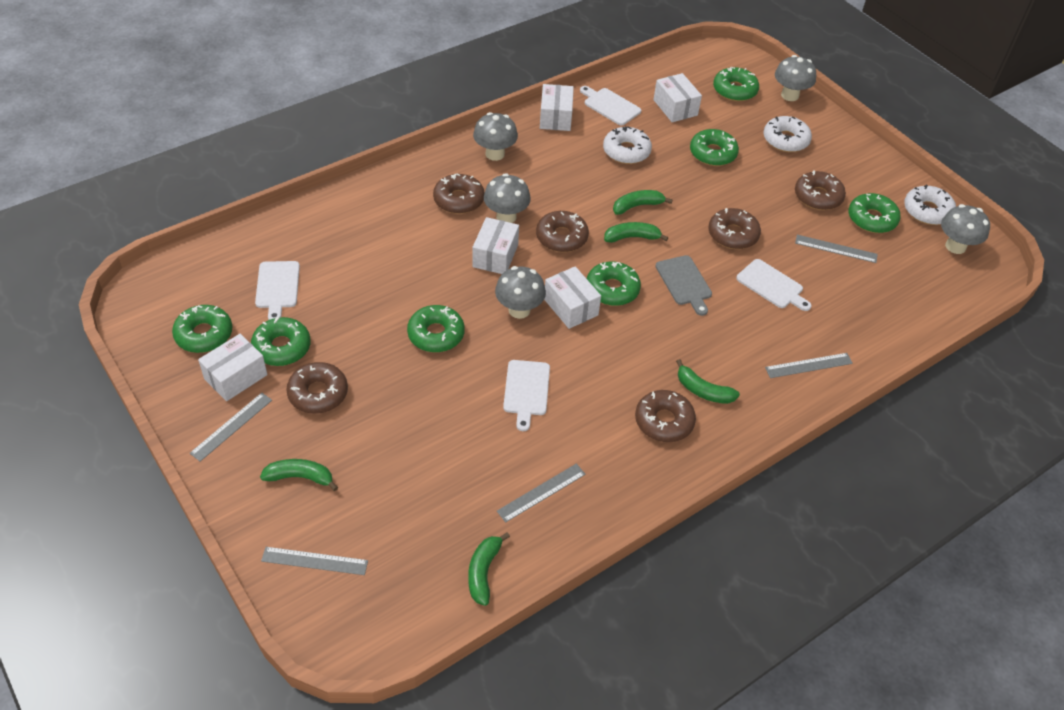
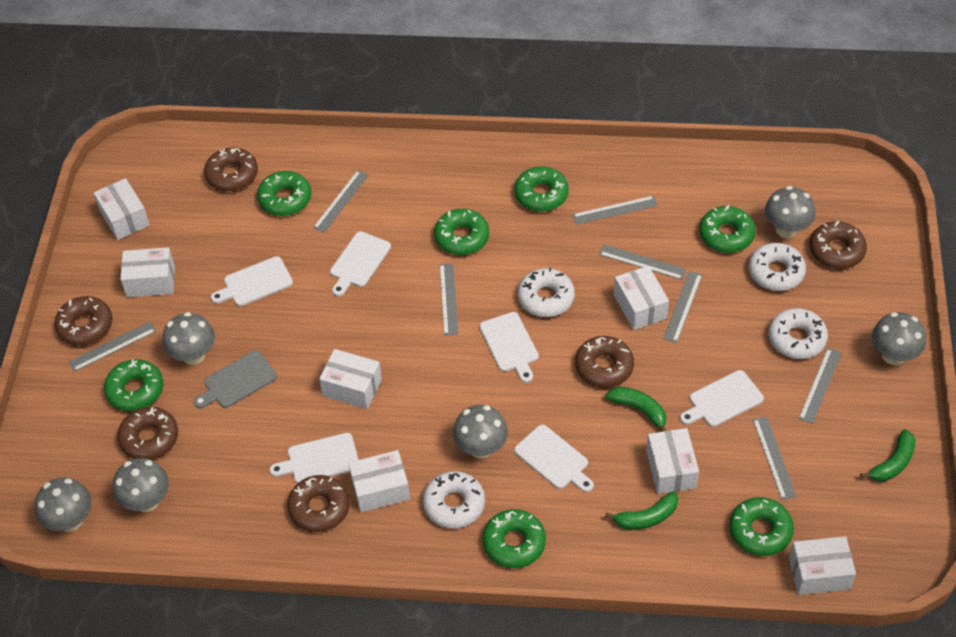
green banana: [260,459,338,491] [468,532,510,606] [604,222,668,243] [613,190,673,215] [676,359,740,404] = 5 -> [605,491,678,530] [606,387,666,432] [860,429,915,482] = 3
grey mushroom: [473,112,518,161] [484,173,531,223] [495,266,546,319] [775,55,816,101] [941,204,990,254] = 5 -> [35,477,92,532] [113,458,169,512] [162,312,215,365] [453,405,508,458] [765,186,815,238] [872,312,926,365] = 6
grey ruler: [190,393,272,462] [261,547,368,575] [497,464,586,523] [765,353,853,378] [795,235,878,263] = 5 -> [69,321,156,372] [313,170,369,233] [440,263,458,336] [572,196,658,225] [599,244,686,280] [663,271,702,343] [753,416,797,500] [799,348,842,424] = 8
white box: [198,334,268,401] [472,217,519,274] [540,84,574,131] [544,266,601,329] [653,73,702,122] = 5 -> [94,178,150,240] [121,247,175,297] [319,349,382,409] [348,450,410,512] [614,266,669,330] [646,428,699,494] [789,536,856,595] = 7
white cutting board: [255,261,300,320] [503,360,550,431] [580,86,641,126] [736,259,812,311] = 4 -> [211,256,293,306] [270,433,359,484] [330,231,391,296] [479,312,539,383] [514,425,594,492] [680,370,764,427] = 6
white donut: [603,126,652,164] [764,116,812,152] [904,184,956,225] = 3 -> [423,471,485,528] [518,268,575,317] [748,243,806,291] [769,308,828,359] = 4

